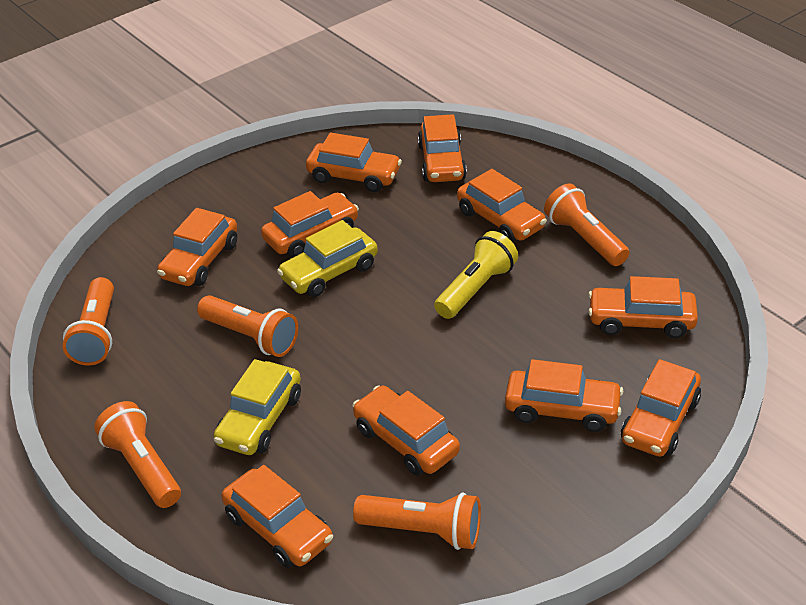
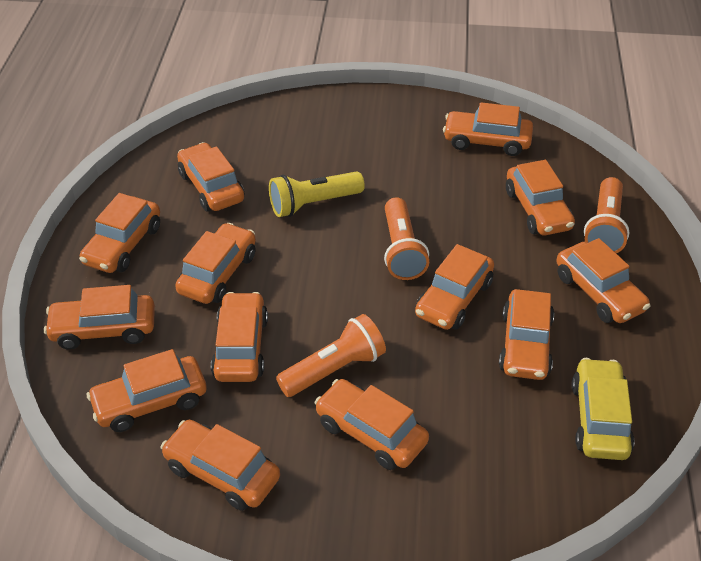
orange car: [157,208,237,286] [221,465,333,568] [261,191,359,258] [306,133,402,192] [352,385,460,476] [418,114,467,182] [457,169,547,242] [505,359,623,432] [588,276,698,338] [621,359,701,457] = 10 -> [44,285,155,350] [79,193,160,273] [87,349,207,432] [161,420,280,511] [175,223,256,304] [177,142,245,212] [211,292,268,382] [314,379,429,470] [415,244,494,330] [443,102,533,156] [499,289,554,380] [506,160,575,235] [556,238,650,323] = 13
orange flashlight: [63,277,114,366] [94,401,181,508] [197,295,298,357] [353,492,481,550] [544,183,629,266] = 5 -> [276,314,386,397] [384,197,429,280] [584,177,629,253] = 3
yellow car: [214,359,301,455] [277,220,378,297] = 2 -> [571,358,634,460] = 1

